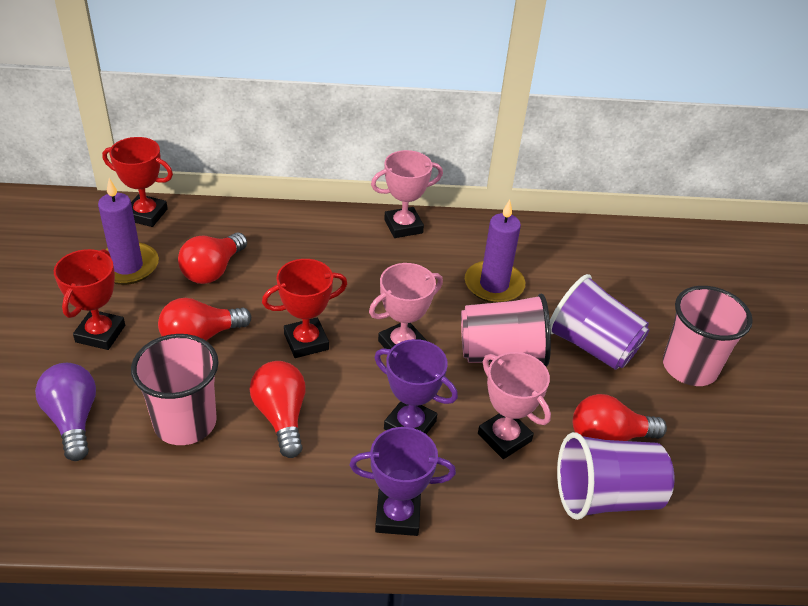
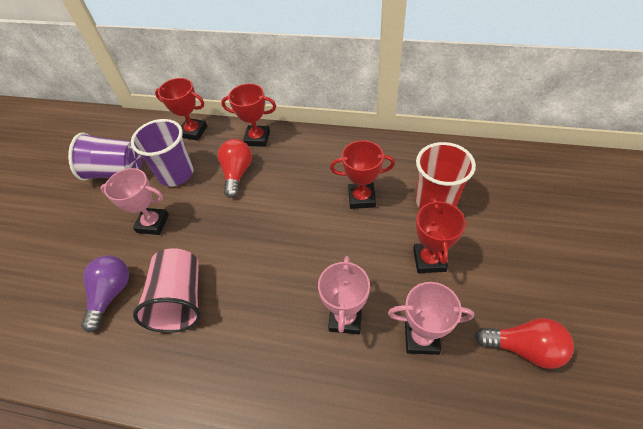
pink cup: [131,334,219,445] [461,294,551,367] [663,286,753,386] = 3 -> [133,248,201,333] = 1
purple candle: [98,178,159,285] [465,200,525,303] = 2 -> none = 0
purple trophy: [349,427,456,536] [374,339,458,434] = 2 -> none = 0
red cup: none = 0 -> [416,142,476,209] = 1
red light bulb: [158,298,251,341] [178,232,247,284] [250,361,306,458] [573,394,667,441] = 4 -> [218,139,252,198] [475,318,574,369] = 2
red trophy: [54,249,125,350] [102,137,173,227] [262,259,347,358] = 3 -> [155,78,207,141] [221,83,276,147] [330,140,395,209] [413,198,466,273] = 4

